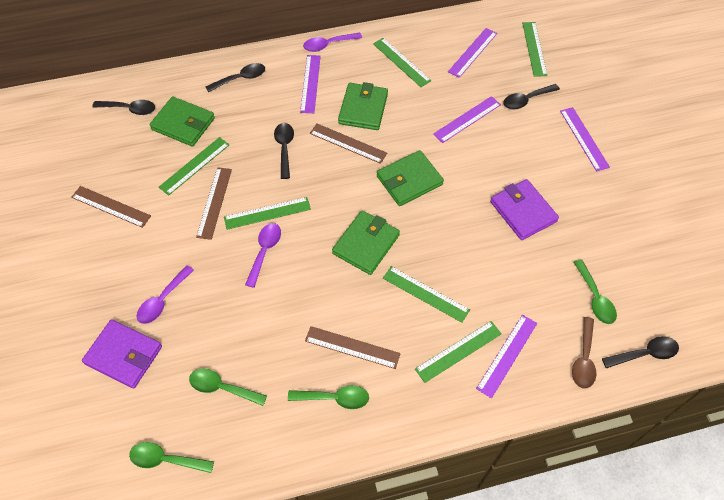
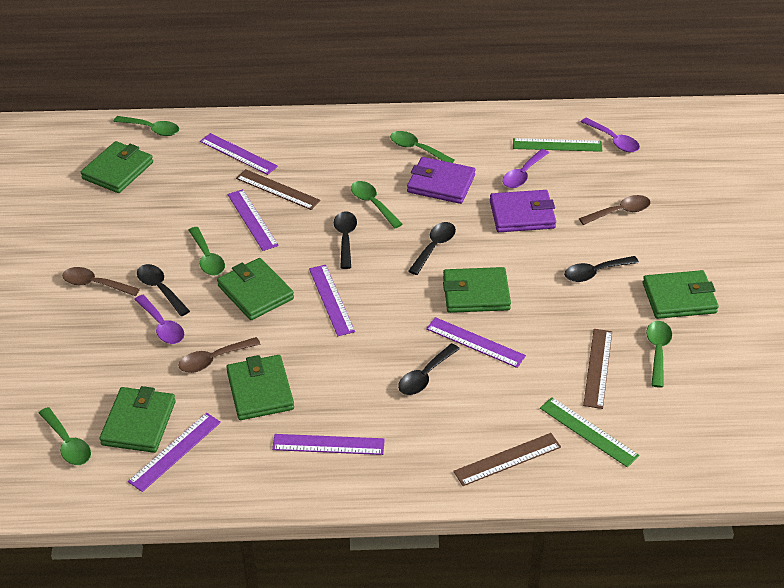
brown ruler: [71,186,151,228] [196,167,232,240] [305,326,401,369] [310,124,387,164] = 4 -> [236,169,321,210] [453,433,561,486] [583,329,612,409] = 3
brown spoon: [572,317,596,389] = 1 -> [62,267,140,296] [178,337,261,373] [579,195,651,225] = 3
green ruler: [159,137,229,196] [224,197,311,230] [373,38,431,87] [383,266,470,323] [415,321,502,383] [522,22,548,77] = 6 -> [513,138,602,152] [540,397,640,468] = 2
green spoon: [129,442,214,473] [189,369,267,406] [288,385,369,409] [574,259,617,324] = 4 -> [39,407,91,465] [113,116,179,136] [188,227,225,276] [351,181,402,228] [390,131,455,163] [646,321,672,388] = 6
green wallet: [149,97,215,147] [332,210,400,275] [338,82,388,130] [377,150,444,206] = 4 -> [81,141,153,193] [99,386,176,453] [217,258,294,320] [226,355,294,420] [443,267,511,313] [643,270,719,319] = 6
purple ruler: [300,55,321,113] [433,96,501,143] [448,28,497,78] [476,315,537,398] [560,107,610,171] = 5 -> [128,413,221,492] [200,133,278,175] [227,189,279,251] [272,434,385,455] [309,265,355,336] [426,317,526,368] = 6

